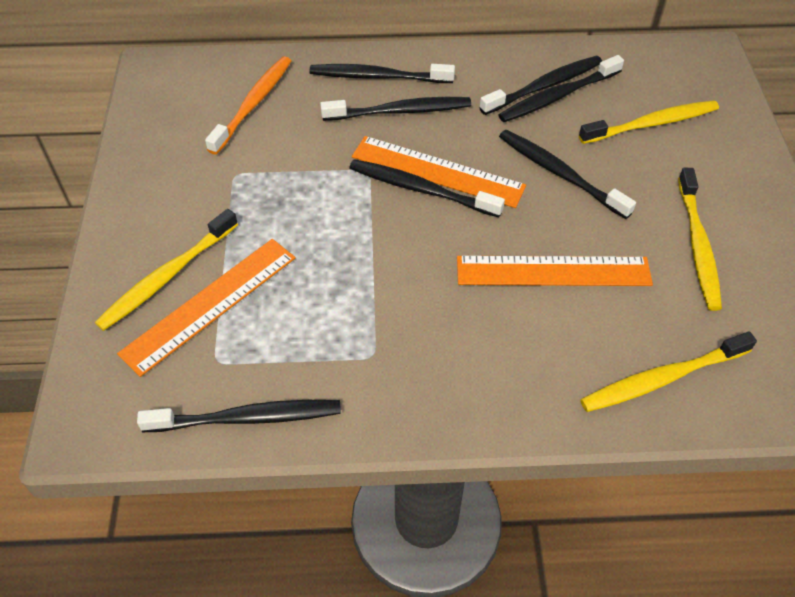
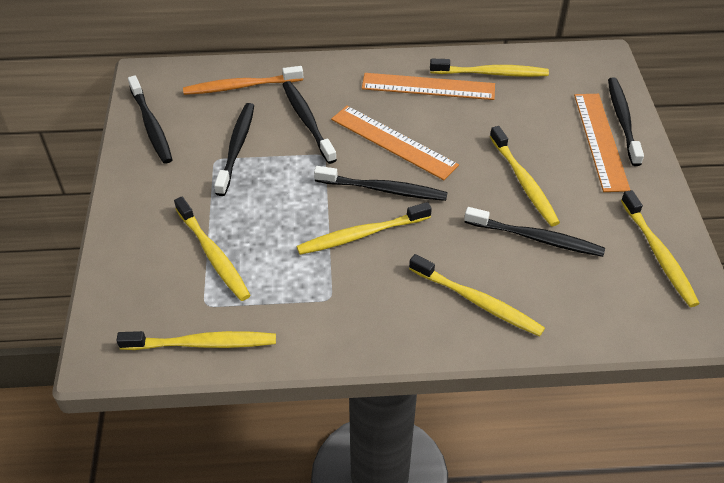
black toothbrush: [137,400,341,432] [309,64,455,83] [320,97,471,121] [349,159,505,218] [479,56,602,115] [498,55,624,122] [499,130,636,219] = 7 -> [128,75,173,164] [214,103,254,196] [283,81,337,164] [314,166,448,201] [464,207,605,257] [608,77,644,166] = 6
yellow toothbrush: [95,209,238,331] [579,100,719,144] [580,331,757,412] [678,168,722,311] = 4 -> [116,331,276,350] [174,197,251,301] [297,202,432,255] [409,254,545,337] [430,59,549,77] [490,126,560,226] [621,190,700,307] = 7

